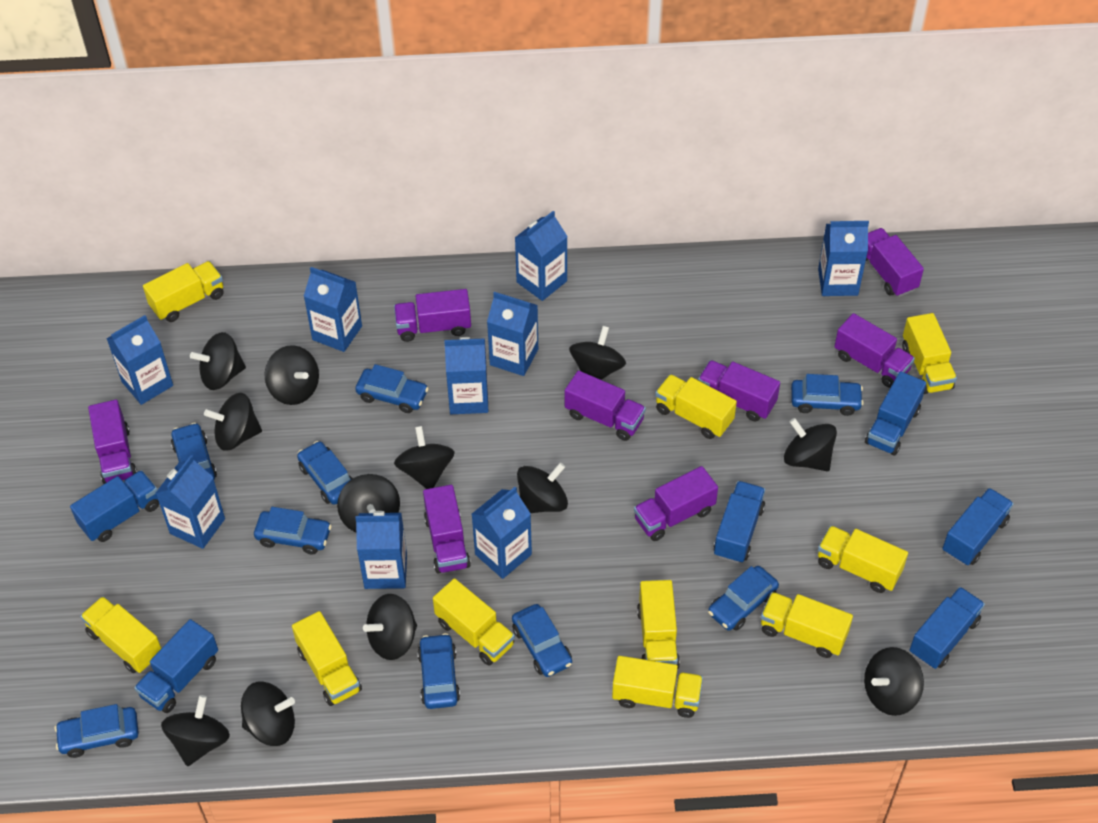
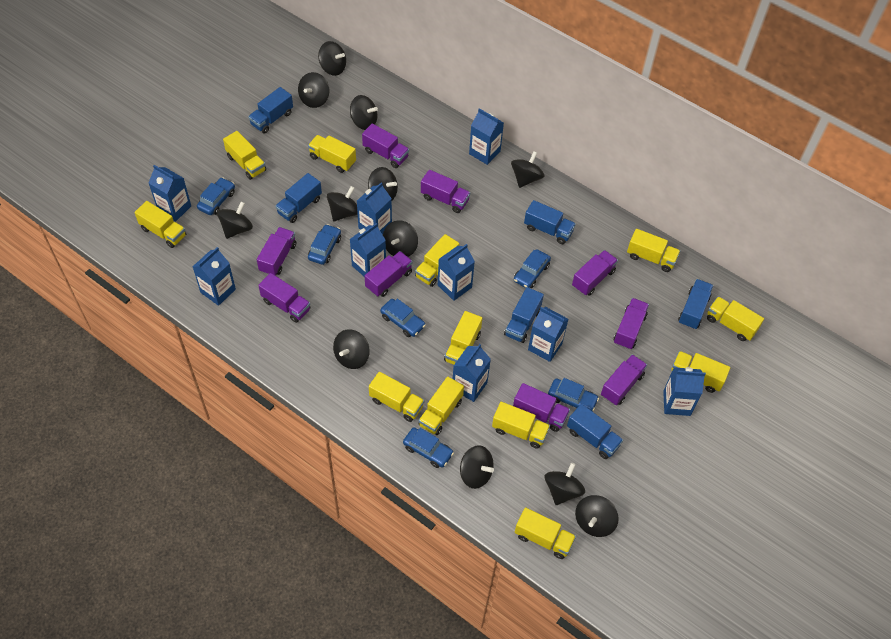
blue car: [55,704,139,758] [171,423,217,480] [254,507,332,555] [297,441,353,505] [355,364,429,413] [417,633,460,709] [512,604,572,677] [708,566,779,631] [791,374,863,416] = 9 -> [197,177,235,215] [308,224,341,265] [380,299,426,337] [403,427,454,468] [514,249,551,288] [548,378,599,412] = 6
purple truck: [88,400,137,484] [394,289,471,342] [423,485,471,574] [565,370,646,441] [634,466,718,541] [698,360,780,421] [834,313,915,388] [866,228,924,297] = 8 -> [257,227,296,276] [258,273,310,323] [362,124,409,168] [365,251,413,297] [421,170,470,213] [513,383,570,432] [572,250,618,296] [601,354,647,405] [614,298,649,350] = 9
yellow truck: [80,596,162,673] [143,261,224,322] [292,611,362,706] [433,578,515,666] [612,656,703,718] [637,580,680,669] [655,374,737,439] [761,592,853,658] [818,526,908,593] [902,313,957,394] = 10 -> [134,201,186,248] [223,131,266,180] [308,135,356,173] [369,372,424,422] [415,234,459,287] [418,376,464,435] [444,311,482,365] [492,402,550,449] [515,507,576,559] [627,229,680,272] [672,351,730,393] [707,297,764,341] = 12

